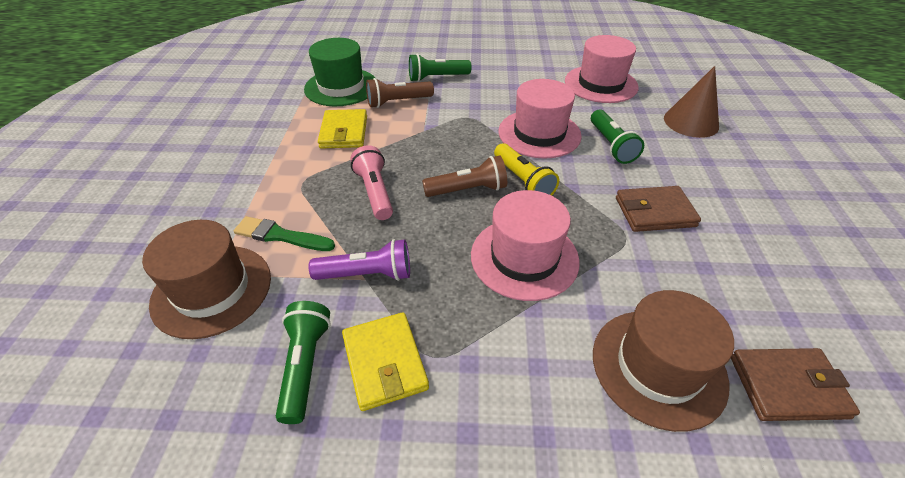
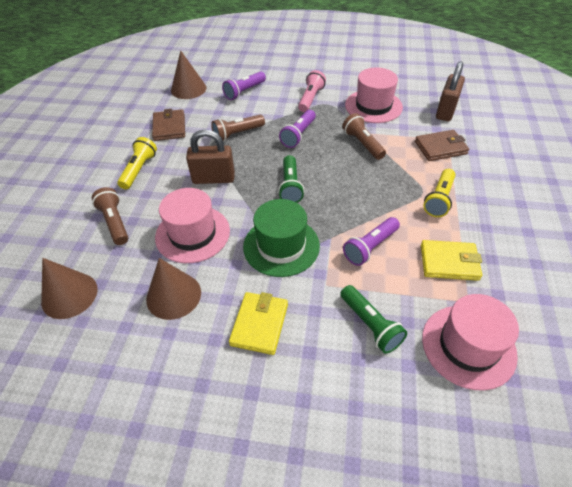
brown cone: [664,66,719,138] = 1 -> [41,258,98,319] [146,258,201,320] [171,50,206,99] = 3
brown flashlight: [366,78,434,108] [422,156,507,197] = 2 -> [92,187,128,245] [211,115,265,142] [342,113,386,160] = 3
brown hat: [142,220,271,339] [593,290,734,432] = 2 -> none = 0
brown padlock: none = 0 -> [186,129,235,184] [436,61,465,121] = 2
green brush: [234,216,335,251] = 1 -> none = 0
green flashlight: [276,301,331,424] [409,54,472,82] [591,110,644,164] = 3 -> [278,155,304,203] [340,285,407,354] = 2
purple flashlight: [309,239,410,281] = 1 -> [222,71,266,100] [279,110,316,148] [343,217,400,266] = 3
yellow flashlight: [494,143,559,196] = 1 -> [117,137,157,189] [423,169,455,217] = 2

